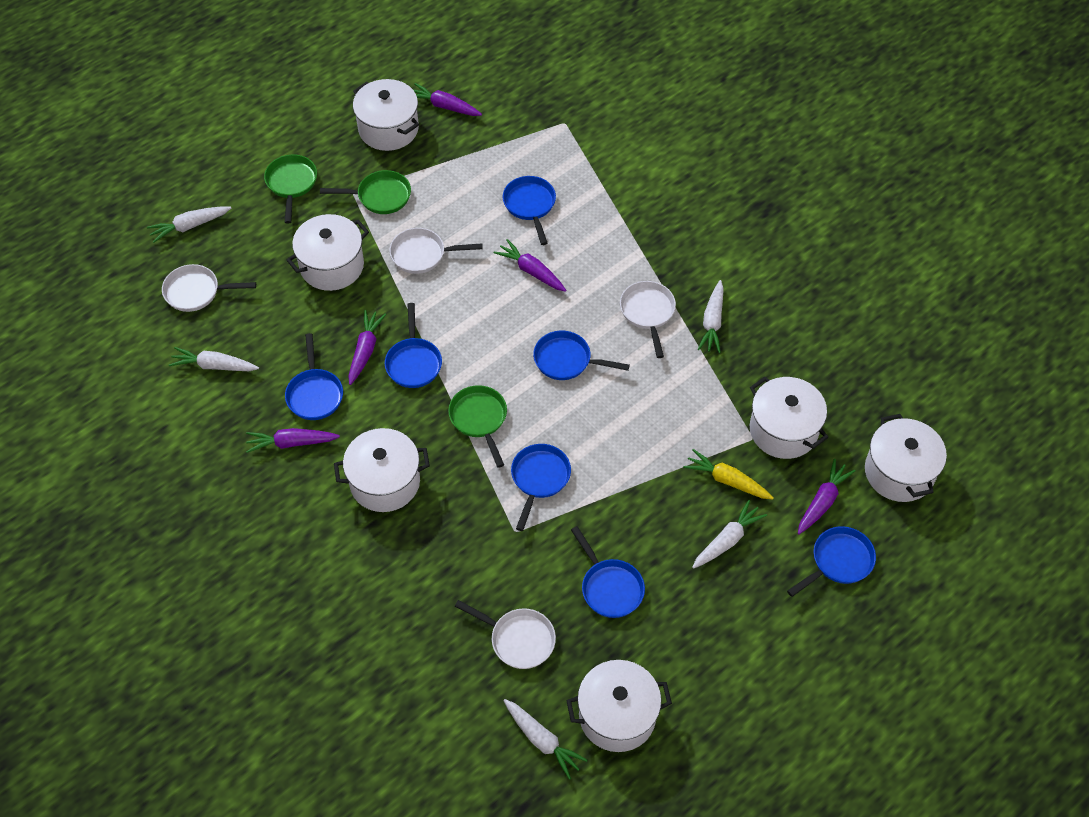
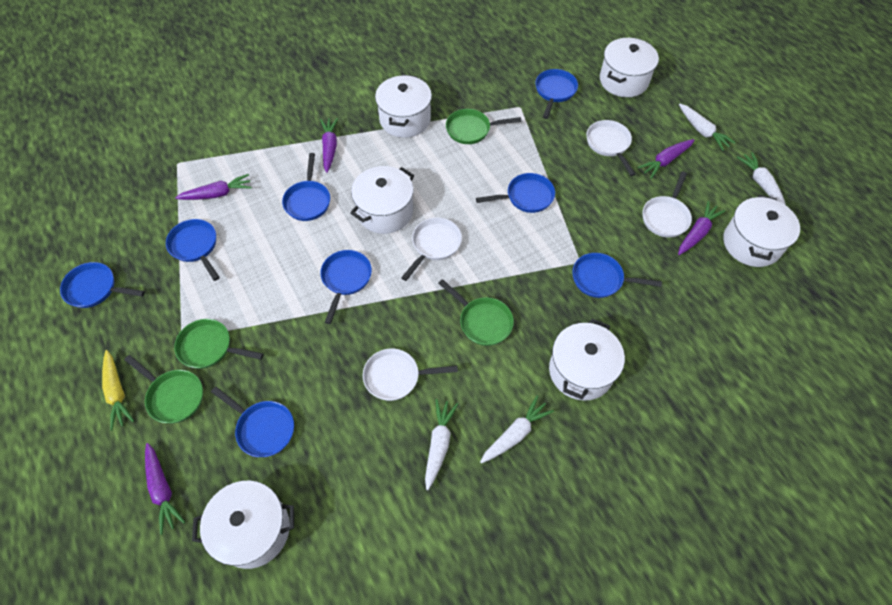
blue pan: [285,333,343,420] [385,303,442,388] [503,176,556,245] [511,444,571,531] [533,331,630,380] [571,526,645,618] [787,526,876,597] = 7 -> [60,262,145,308] [166,219,220,281] [211,387,294,457] [282,153,330,221] [320,250,372,324] [476,173,555,213] [535,69,578,119] [572,253,662,298] = 8
green pan: [264,154,317,224] [320,170,411,214] [448,385,507,468] = 3 -> [124,355,203,423] [174,319,264,369] [438,279,514,346] [446,109,522,144] = 4
white carrot: [147,206,231,243] [169,347,259,371] [503,699,588,780] [692,500,767,569] [697,280,724,353] = 5 -> [425,399,458,490] [480,395,554,464] [679,104,736,151] [737,152,786,205] = 4

